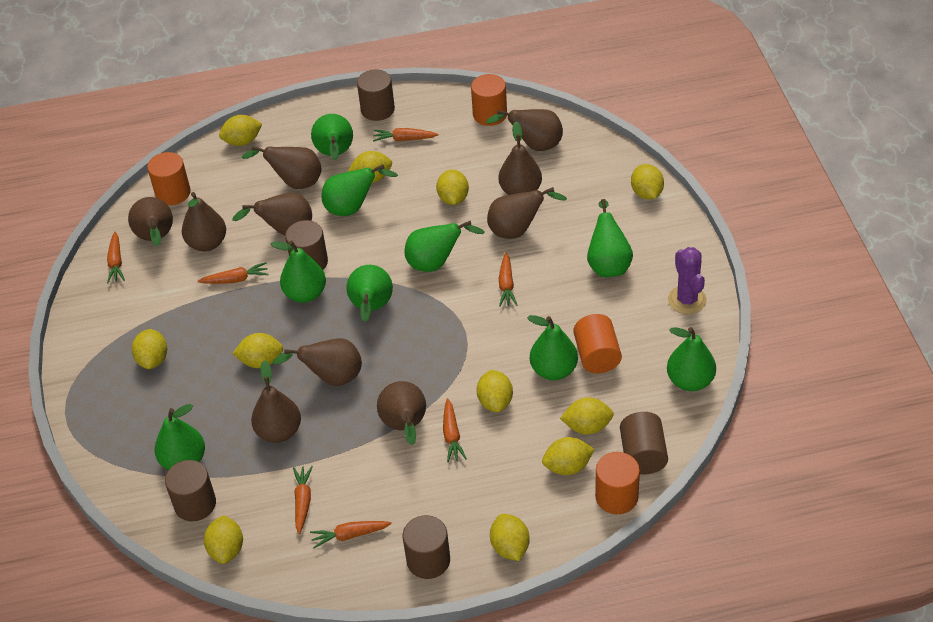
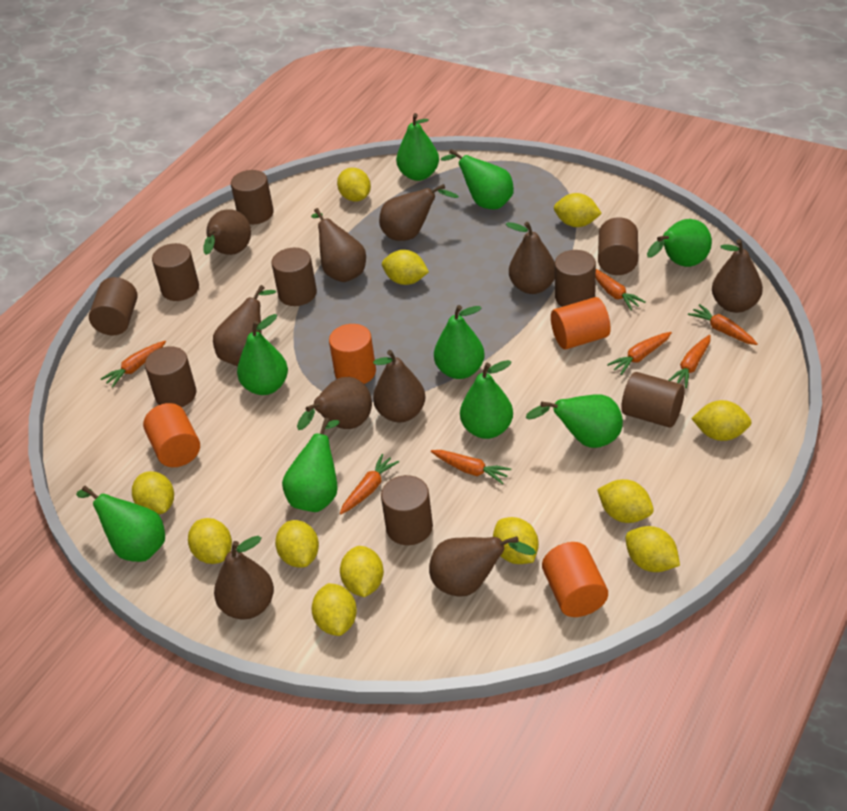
brown cylinder: [165,460,216,522] [285,220,328,270] [357,69,395,121] [403,515,450,579] [620,412,668,475] = 5 -> [89,277,138,335] [145,346,196,407] [152,243,199,301] [231,170,274,224] [271,248,317,306] [381,475,433,545] [555,250,596,307] [598,217,638,275] [621,372,685,428] = 9
purple cactus: [668,247,707,314] = 1 -> none = 0
yellow lemon: [132,329,167,369] [204,515,243,564] [219,115,262,146] [232,333,283,368] [348,151,392,183] [436,170,469,205] [477,370,513,412] [490,514,530,561] [542,437,595,475] [560,397,614,435] [631,164,664,200] = 11 -> [132,471,174,515] [188,518,232,564] [275,520,319,568] [311,583,357,636] [337,168,371,202] [340,546,384,597] [382,250,429,285] [493,517,539,564] [554,193,602,227] [597,479,654,523] [626,526,680,572] [691,400,752,441] = 12

